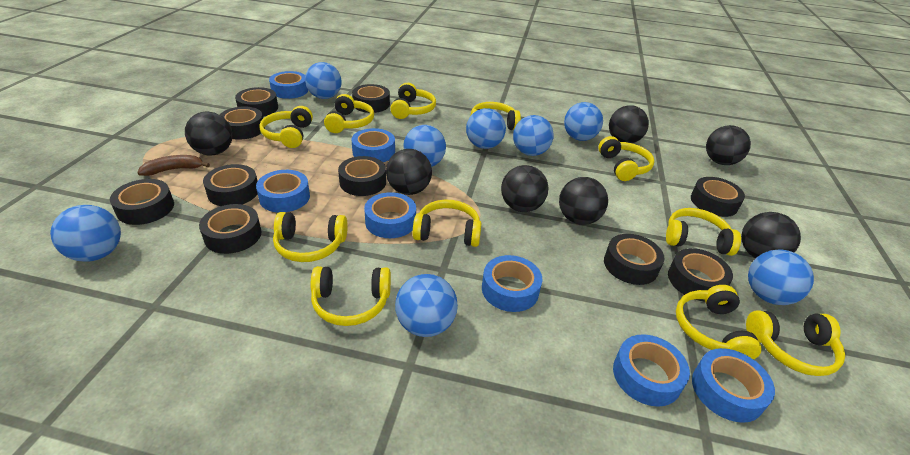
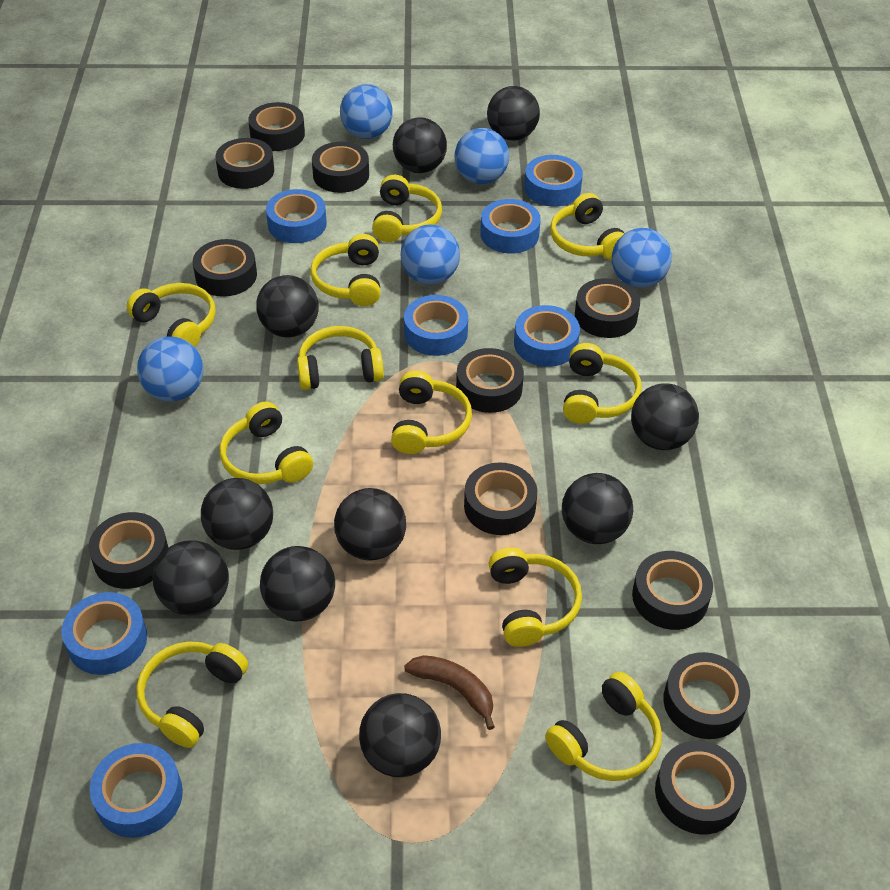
black ball: [185,112,233,155] [386,149,432,195] [501,165,549,212] [559,177,608,225] [609,105,649,143] [706,125,751,165] [741,212,801,259] = 7 -> [152,540,229,616] [201,478,273,550] [256,275,319,338] [260,546,335,621] [334,488,406,560] [359,693,441,777] [393,117,447,173] [487,86,540,141] [562,473,633,544] [631,384,699,450] = 10
black tape: [110,179,174,225] [199,204,262,254] [203,164,257,206] [220,106,265,140] [235,87,278,117] [338,156,386,196] [352,84,390,113] [604,234,664,285] [668,248,733,302] [691,177,745,217] = 10 -> [89,512,169,589] [193,239,257,297] [215,138,274,189] [248,102,305,151] [312,142,369,193] [456,348,524,413] [464,462,537,535] [575,278,640,338] [632,551,713,630] [655,741,747,834] [663,652,750,739] = 11
blue ball: [50,205,121,262] [305,62,342,99] [395,274,458,337] [403,125,446,167] [466,108,506,149] [513,115,554,156] [564,102,603,141] [748,250,814,305] = 8 -> [137,337,204,402] [340,84,393,139] [400,225,460,285] [454,128,509,184] [612,228,672,288] = 5

